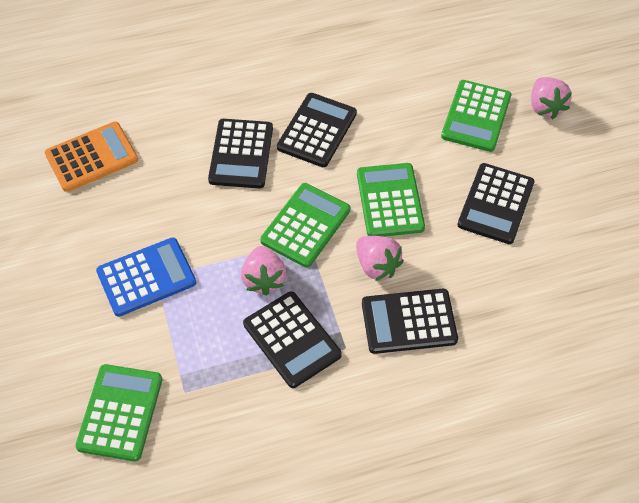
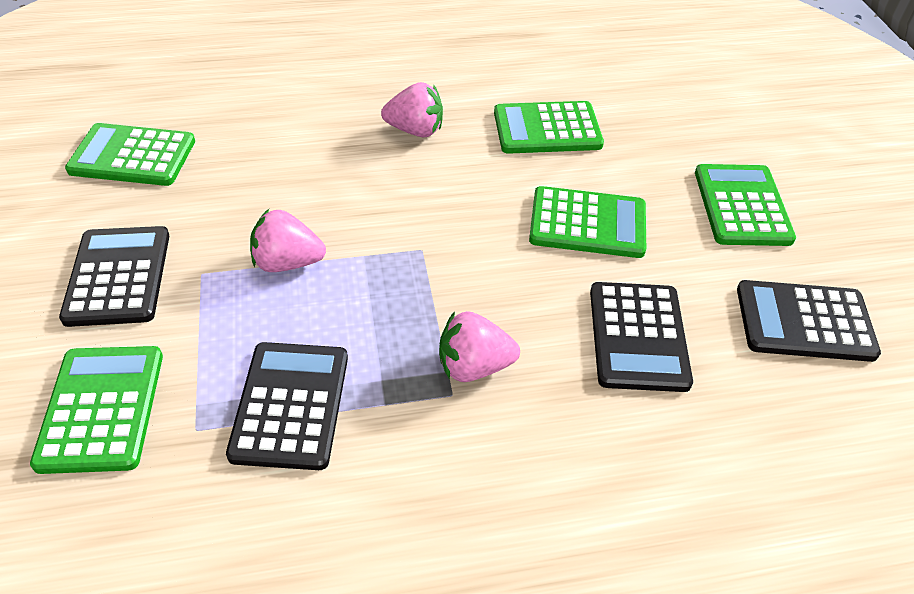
black calculator: [208,119,273,188] [243,291,342,388] [277,93,357,167] [362,289,458,354] [458,163,534,244] = 5 -> [59,226,169,327] [226,342,348,470] [590,282,693,392] [737,280,881,362] = 4
blue calculator: [96,237,196,317] = 1 -> none = 0
green calculator: [75,364,162,461] [260,183,350,268] [357,163,425,237] [441,80,511,152] = 4 -> [30,346,163,474] [65,123,195,186] [494,101,604,154] [529,186,646,258] [695,164,796,246] = 5
orange calculator: [45,121,138,192] = 1 -> none = 0

